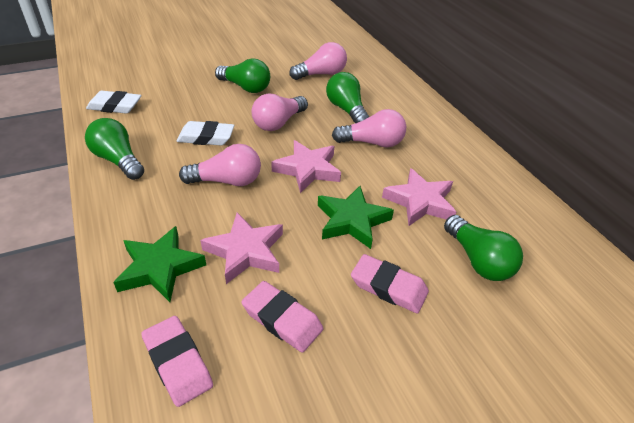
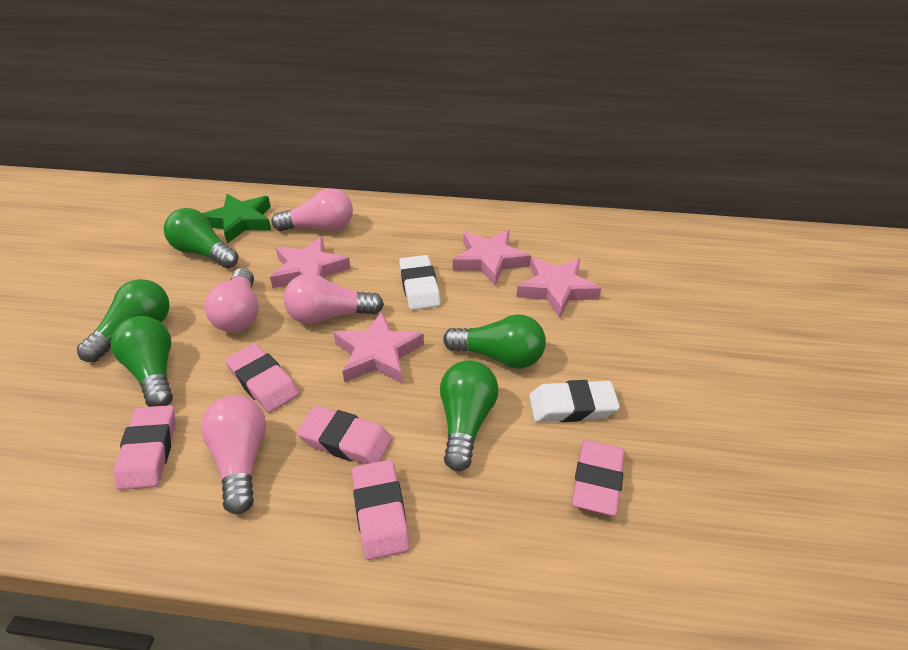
green light bulb: [85,118,144,180] [215,59,270,93] [326,72,369,123] [444,215,523,281] = 4 -> [77,279,170,362] [111,316,173,407] [164,208,238,268] [440,360,499,471] [443,314,546,368] = 5
green star: [113,226,206,302] [318,186,394,249] = 2 -> [202,194,271,244] = 1
pink eraser: [141,316,213,407] [241,281,323,353] [351,254,429,314] = 3 -> [114,405,176,490] [225,343,299,413] [296,406,392,464] [352,460,410,560] [572,440,624,516] = 5
pink star: [200,213,283,284] [271,140,341,193] [382,168,456,226] = 3 -> [270,237,351,288] [333,312,424,384] [453,230,531,286] [517,257,601,318] = 4

